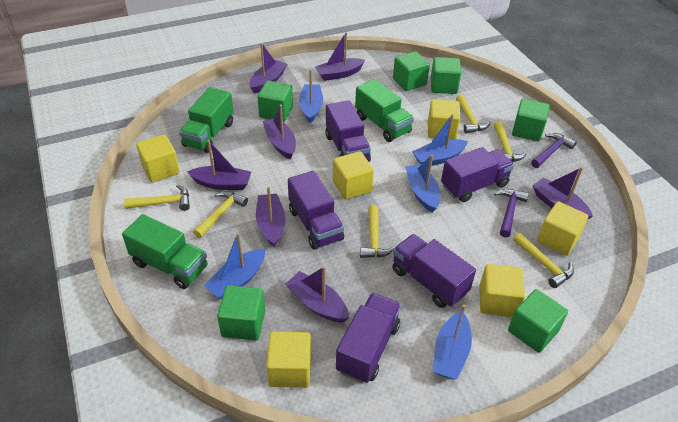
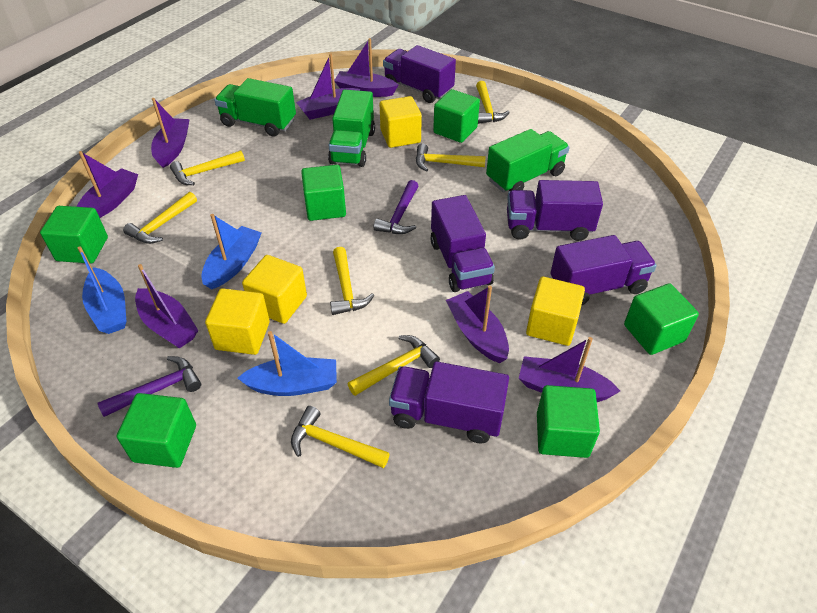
blue boat: [204,233,265,299] [299,70,323,123] [405,155,440,213] [412,114,468,166] [433,304,472,380] = 5 -> [78,247,126,334] [201,214,261,289] [238,331,337,396] = 3
yellow cube: [136,134,180,182] [266,332,311,388] [333,151,374,200] [428,99,461,139] [479,264,525,317] [537,201,589,256] = 6 -> [205,288,270,355] [242,255,307,324] [380,96,422,148] [526,277,585,346] = 4
yellow hammer: [124,184,190,211] [193,191,248,238] [360,205,395,258] [456,94,491,133] [494,121,527,162] [513,233,574,288] = 6 -> [123,192,197,244] [170,150,245,185] [291,406,390,468] [330,247,374,315] [348,335,440,396] [416,143,486,172] [476,81,510,124] = 7

